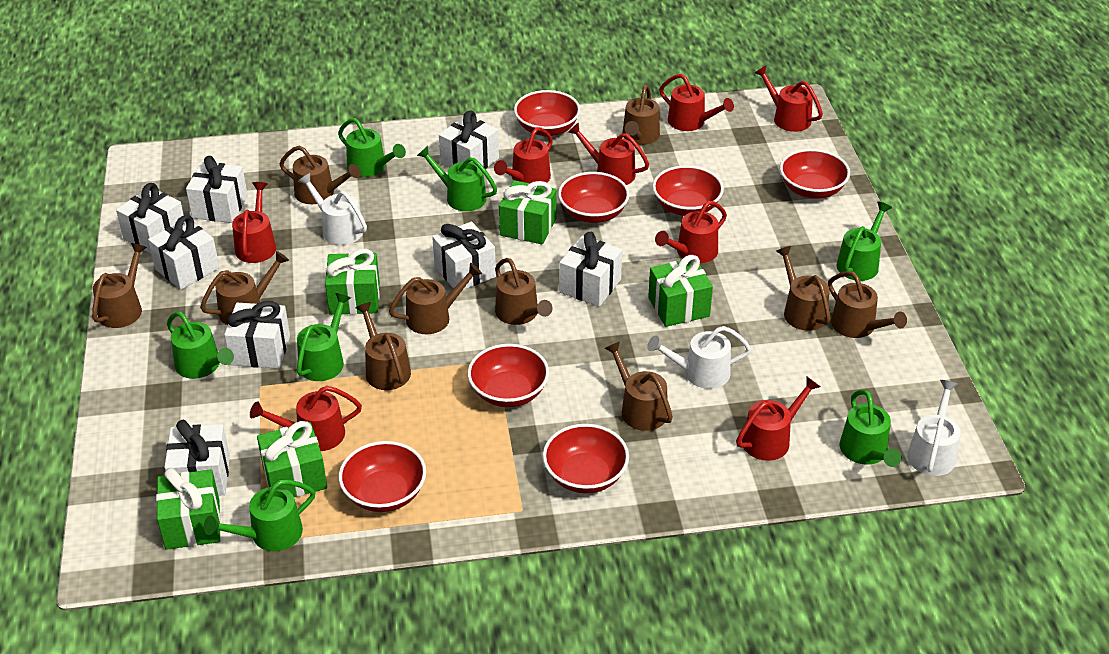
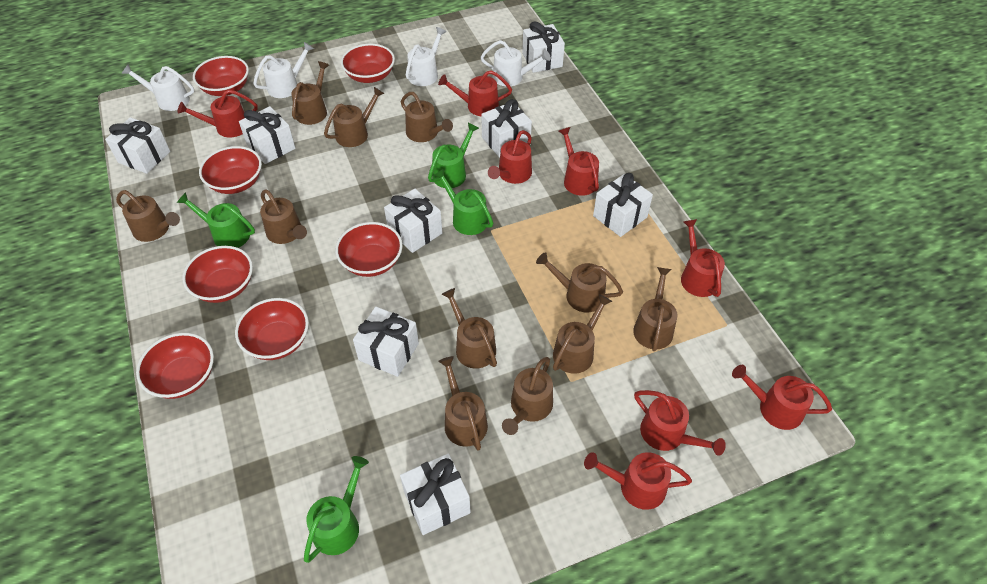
brown watering can: [92,243,147,328] [200,251,289,325] [279,146,361,204] [355,302,411,390] [389,263,482,334] [495,258,552,325] [604,341,673,431] [622,85,660,145] [776,246,831,331] [828,271,907,338] = 10 -> [116,190,180,242] [260,189,307,244] [291,61,329,125] [324,87,384,147] [401,92,453,142] [438,356,488,451] [442,288,497,369] [502,357,553,435] [536,252,623,312] [553,294,613,374] [633,267,678,351] = 11
green gift: [156,468,221,550] [257,421,327,497] [325,249,380,315] [499,180,556,244] [648,255,713,327] = 5 -> none = 0
green watering can: [167,312,234,379] [204,480,316,551] [297,293,351,381] [338,118,406,177] [417,146,497,211] [836,202,892,281] [840,390,901,467] = 7 -> [177,192,255,248] [304,456,369,563] [428,123,479,188] [433,169,493,235] = 4
white watering can: [298,173,367,245] [647,326,751,389] [907,380,960,476] = 3 -> [122,64,194,111] [253,42,314,98] [406,27,446,86] [481,40,551,86] = 4

